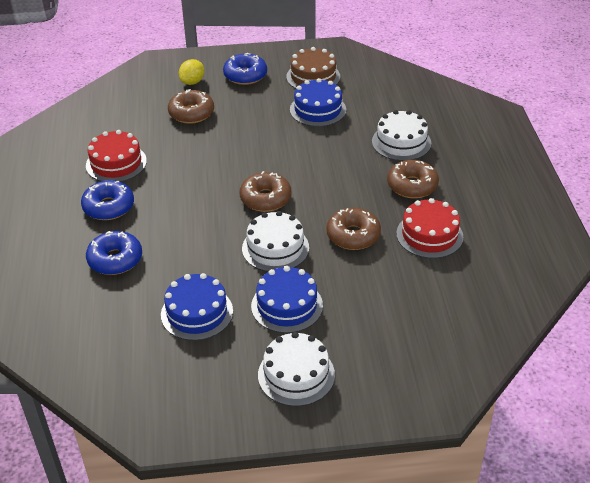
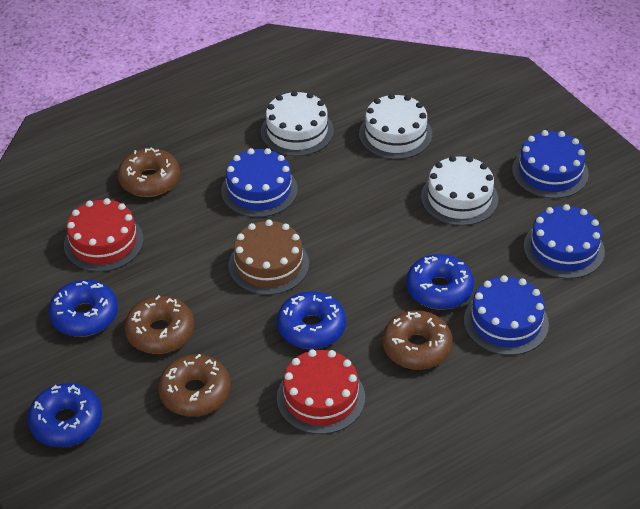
blue cake: [161,273,233,341] [251,266,323,333] [290,78,346,127] = 3 -> [221,148,298,217] [464,275,549,355] [512,130,589,199] [524,204,605,279] = 4
blue donut: [81,180,134,220] [86,231,142,275] [223,53,267,85] = 3 -> [27,383,102,447] [49,280,118,337] [277,291,346,349] [406,254,474,309] = 4
yellow lemon: [179,59,204,85] = 1 -> none = 0

